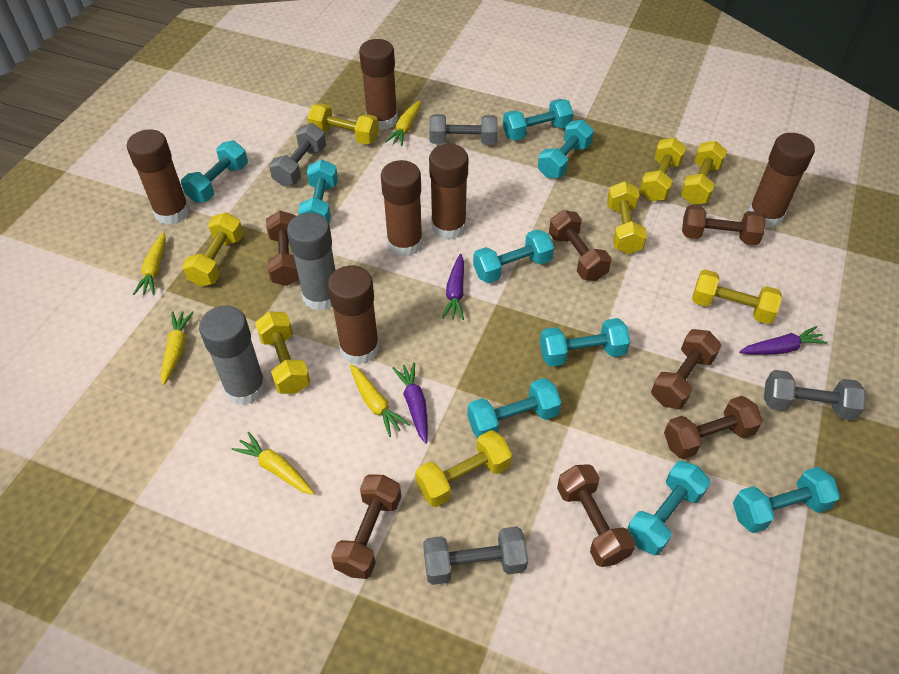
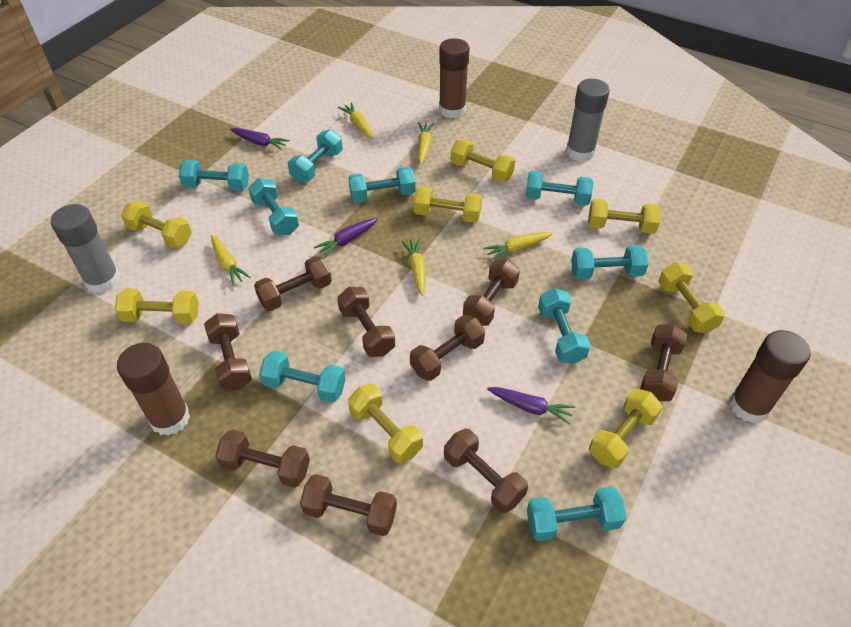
brown dumbbell: [266,211,299,286] [331,475,401,579] [549,210,612,281] [557,464,635,567] [651,329,721,409] [664,396,763,459] [682,205,766,245] = 7 -> [204,313,252,390] [215,429,310,488] [254,256,332,311] [300,474,397,536] [337,287,395,357] [410,315,485,381] [444,429,528,513] [463,259,520,326] [640,324,687,401] = 9
brown glue stick: [127,129,190,225] [327,266,380,365] [359,39,398,130] [381,160,423,257] [429,144,469,240] [748,133,815,228] = 6 -> [117,343,190,436] [439,38,469,118] [730,330,810,423] = 3
grey dumbbell: [269,123,326,186] [423,526,528,585] [429,114,498,145] [764,370,866,420] = 4 -> none = 0

